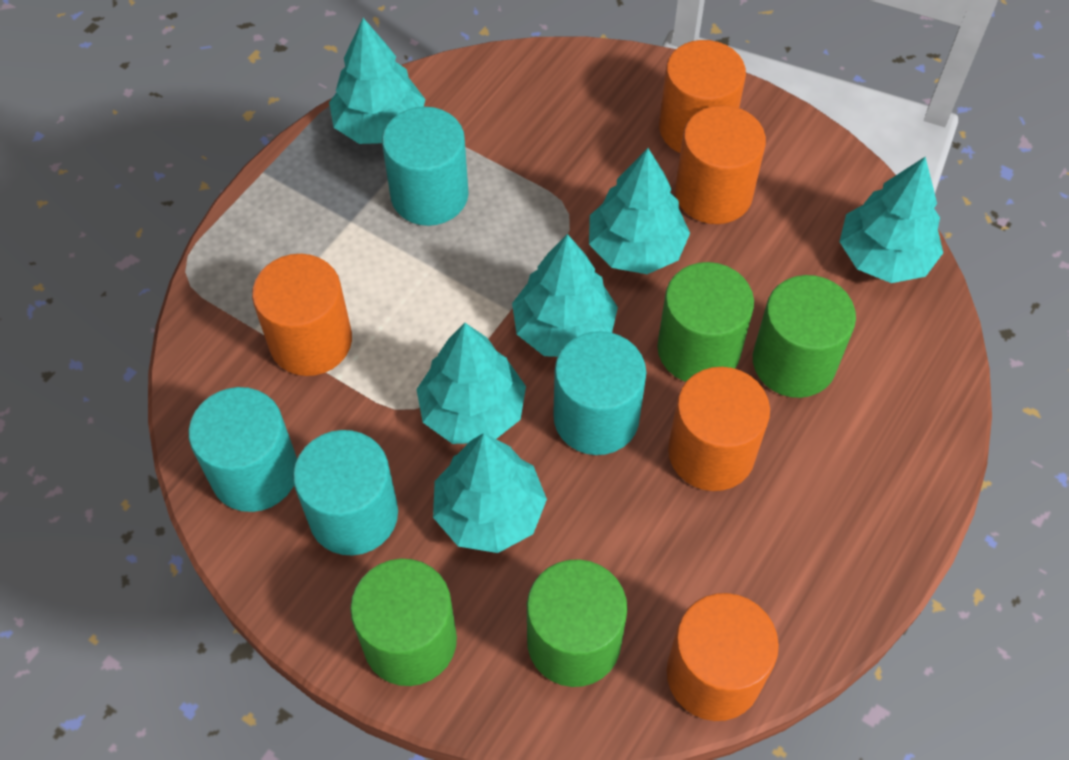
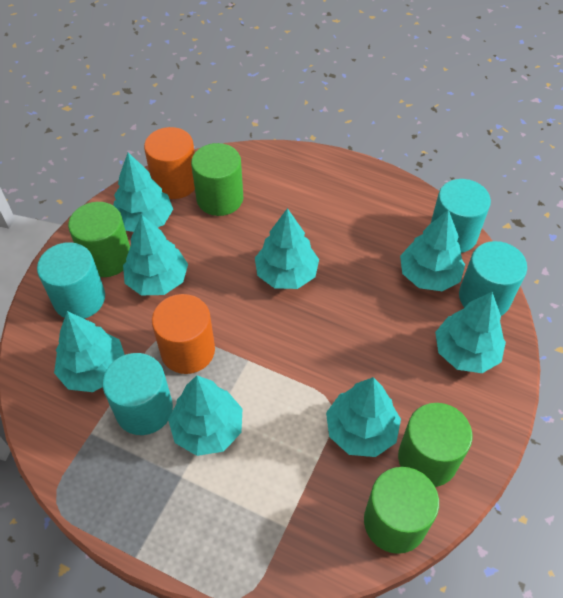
orange cylinder: [252,254,352,376] [659,40,746,153] [667,593,779,721] [668,367,770,491] [675,105,766,224] = 5 -> [144,127,195,199] [152,294,215,374] = 2
turquoise tree: [329,18,425,144] [416,323,526,444] [433,433,547,553] [512,234,618,357] [589,148,690,274] [839,157,943,283] = 6 -> [54,311,125,392] [113,152,173,232] [123,215,188,295] [168,375,242,456] [255,208,319,289] [326,377,401,457] [400,210,465,291] [435,292,506,373] = 8

